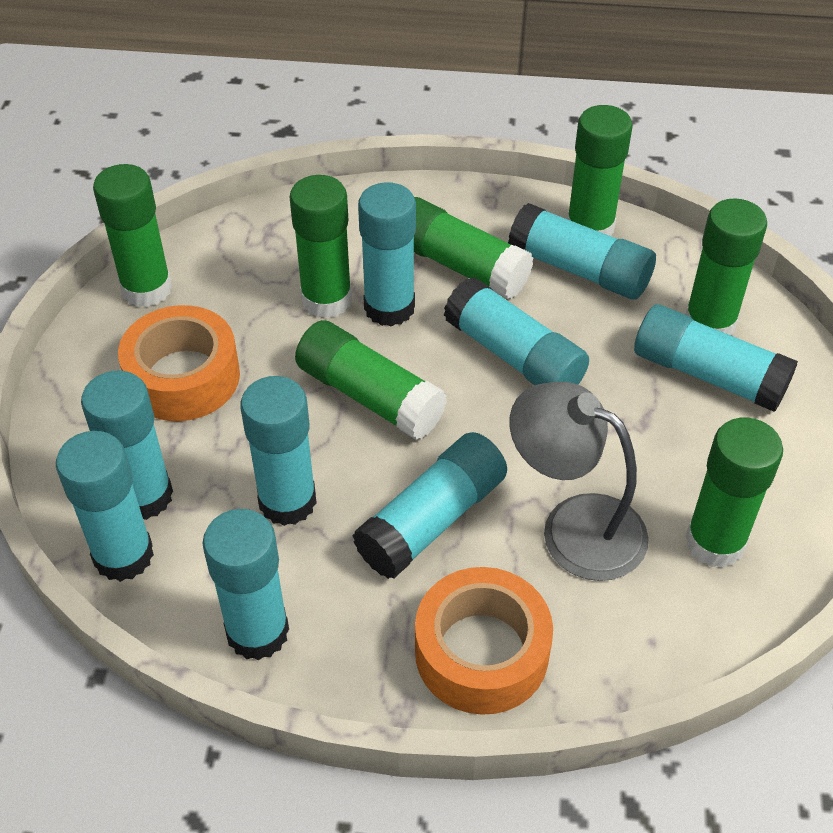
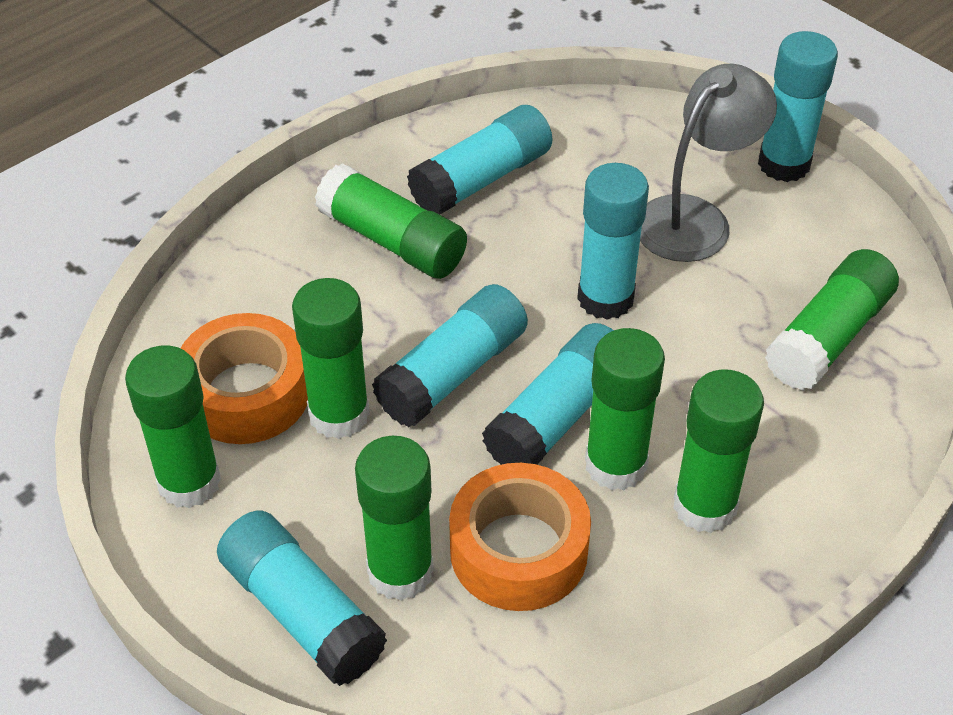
turquoise glue stick: [56,431,154,582] [81,370,173,520] [203,509,289,661] [240,376,317,526] [352,432,507,579] [358,182,416,327] [444,277,589,385] [508,203,656,300] [634,304,798,412] = 9 -> [217,510,387,686] [372,284,528,427] [407,105,552,215] [482,323,613,465] [577,163,649,320] [758,31,838,182] = 6

